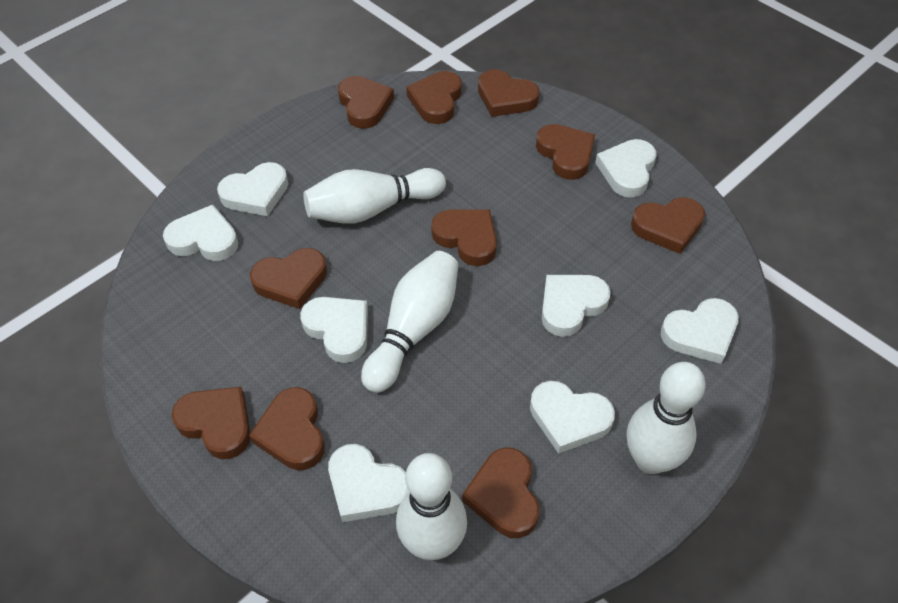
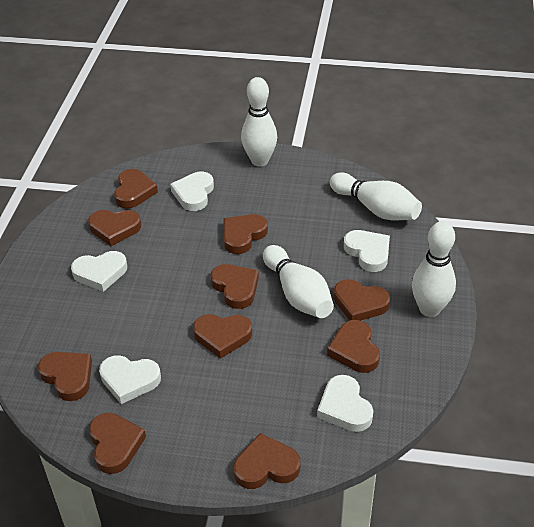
white heart: [163,205,238,261] [217,162,288,216] [300,297,368,363] [328,444,409,522] [530,381,615,454] [542,275,611,337] [595,139,656,198] [661,298,739,364] = 8 -> [71,251,127,292] [99,355,161,404] [170,172,214,211] [317,375,373,432] [344,230,390,272] = 5

